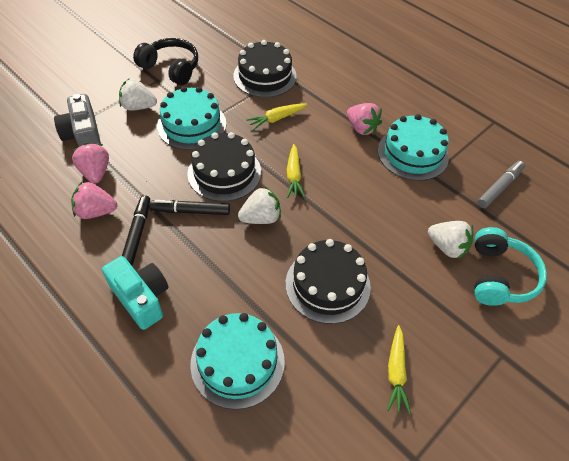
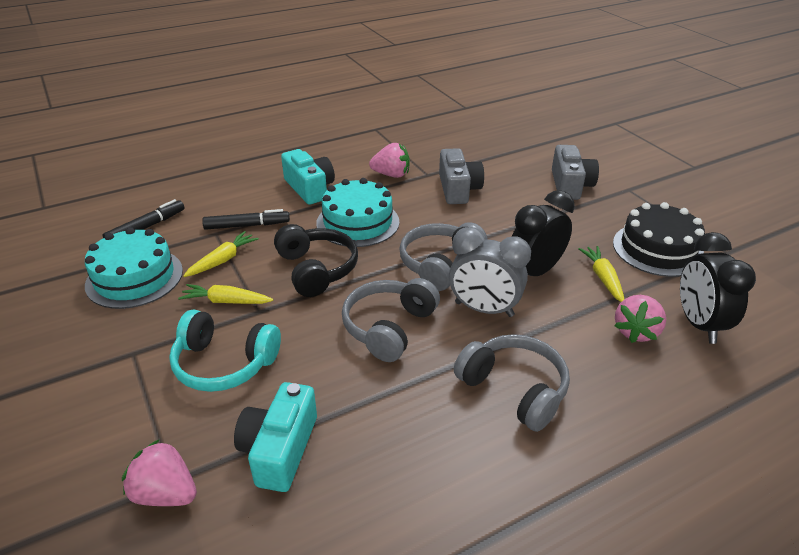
black cake: [187,132,261,201] [233,40,297,98] [286,239,371,324] = 3 -> [613,202,705,277] = 1
black clock: none = 0 -> [511,190,575,276] [680,232,756,344] = 2
grey camera: [54,94,101,147] = 1 -> [439,148,484,204] [552,145,599,200] = 2
grey clock: none = 0 -> [449,227,531,317] = 1
grey headphones: none = 0 -> [342,278,440,362] [399,222,488,291] [454,334,570,432] = 3
grey marker: [477,161,525,208] = 1 -> none = 0
turquoise cake: [157,86,226,150] [191,313,285,409] [378,114,449,181] = 3 -> [85,227,183,309] [316,178,399,247] = 2
turquoise camera: [102,256,168,330] = 1 -> [234,382,317,492] [281,149,335,205] = 2
white strawberry: [119,78,157,111] [238,187,281,224] [428,221,473,259] = 3 -> none = 0

